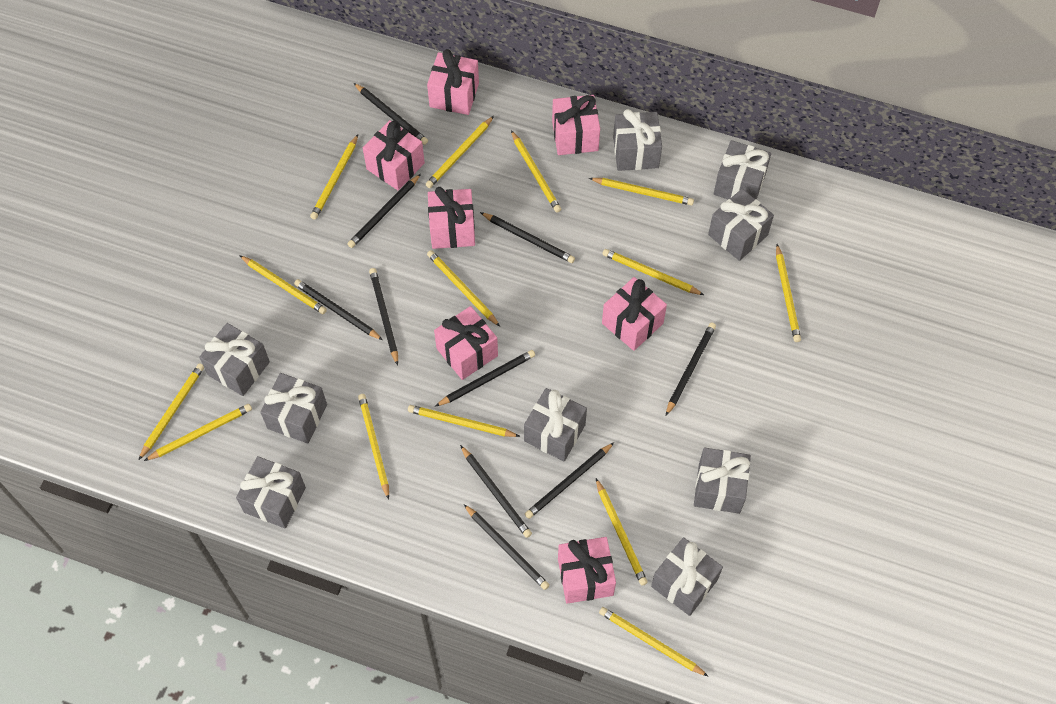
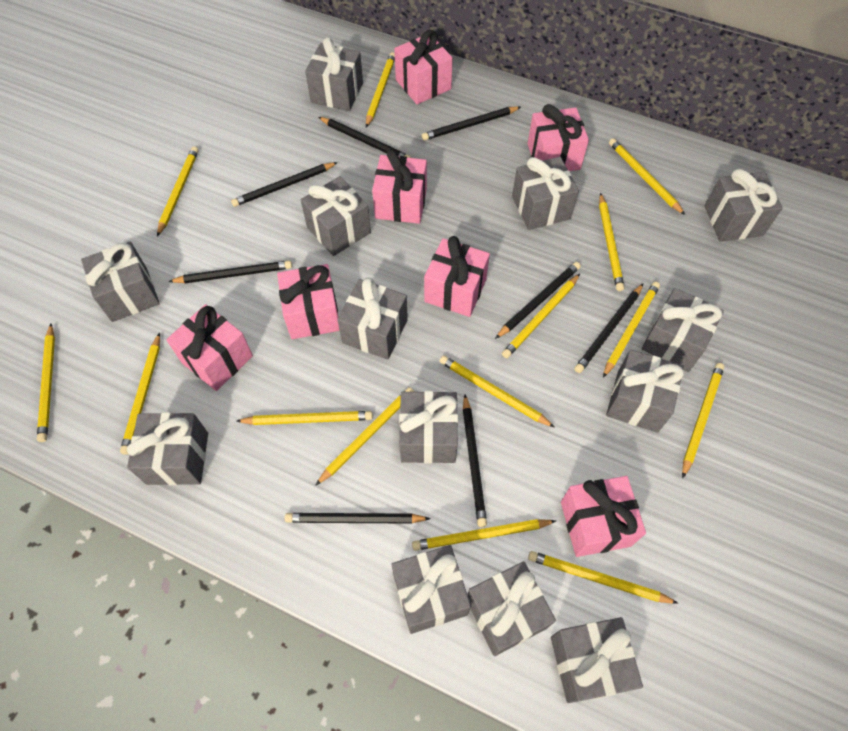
black pencil: [294,279,383,340] [347,174,421,248] [354,83,428,145] [369,268,398,366] [435,350,535,407] [460,445,532,538] [464,504,549,590] [480,212,575,263] [525,442,614,519] [666,323,716,416] = 10 -> [168,260,292,283] [231,162,338,207] [285,513,431,524] [318,117,411,158] [422,106,521,140] [463,395,487,527] [495,262,581,339] [574,284,643,373] = 8
grey gift: [199,323,270,396] [236,456,306,529] [260,373,327,444] [524,388,587,461] [613,109,662,171] [651,537,723,616] [694,448,751,514] [708,189,774,261] [714,140,771,199] = 9 -> [81,242,160,322] [127,412,208,485] [301,176,371,256] [305,37,363,111] [337,277,408,360] [392,545,471,634] [399,391,458,463] [467,562,556,656] [512,157,579,230] [551,617,643,703] [606,350,684,433] [642,288,724,372] [704,169,783,242] = 13

